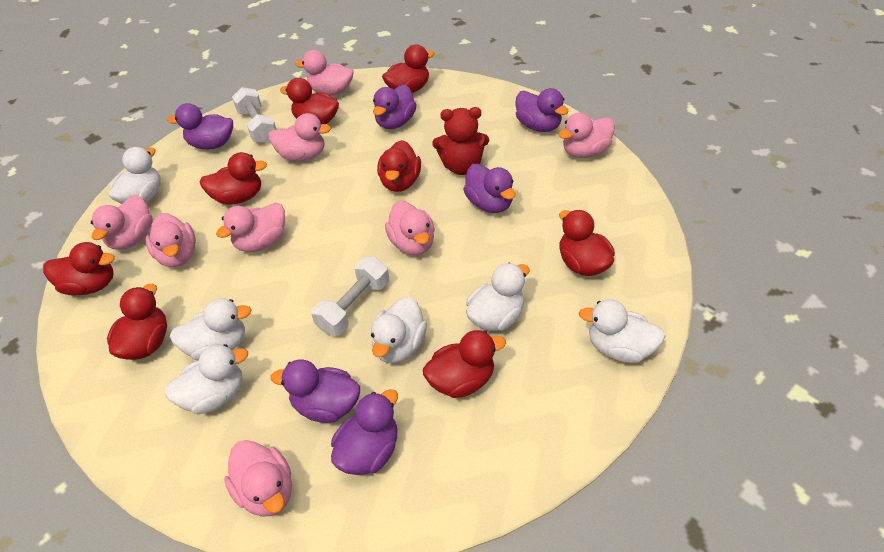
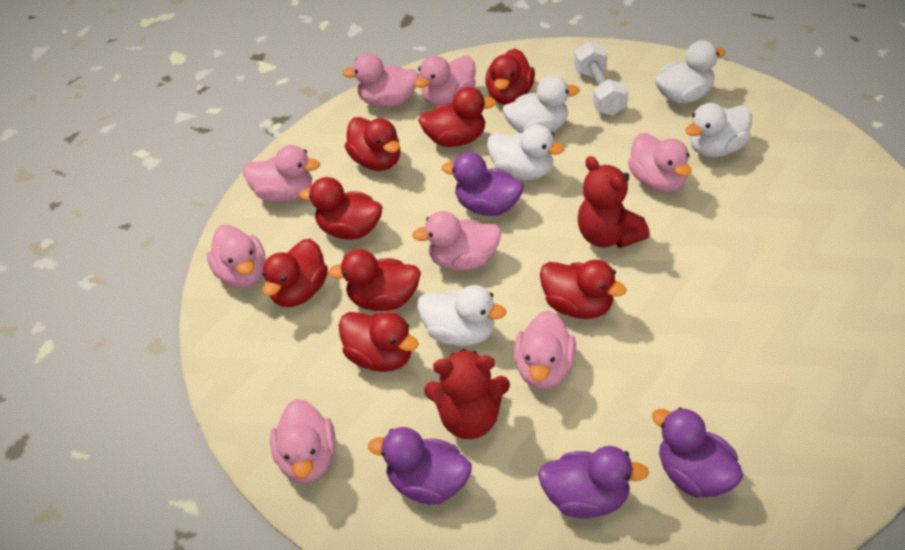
purple duck: [167,103,233,149] [271,359,360,423] [331,389,398,475] [373,85,417,129] [463,164,516,213] [515,88,569,132] = 6 -> [368,427,472,504] [442,152,524,216] [538,446,649,518] [652,407,743,498] = 4
red teddy bear: [432,107,489,175] = 1 -> [424,349,510,439] [578,156,650,248] = 2
white duck: [109,147,161,204] [164,344,248,414] [170,298,252,361] [371,296,427,363] [466,263,530,331] [579,299,666,363] = 6 -> [417,285,506,346] [487,124,564,180] [503,76,580,133] [655,40,726,104] [685,103,752,157] = 5
white dumbbell: [232,87,276,143] [311,257,389,336] = 2 -> [574,42,628,116] = 1

